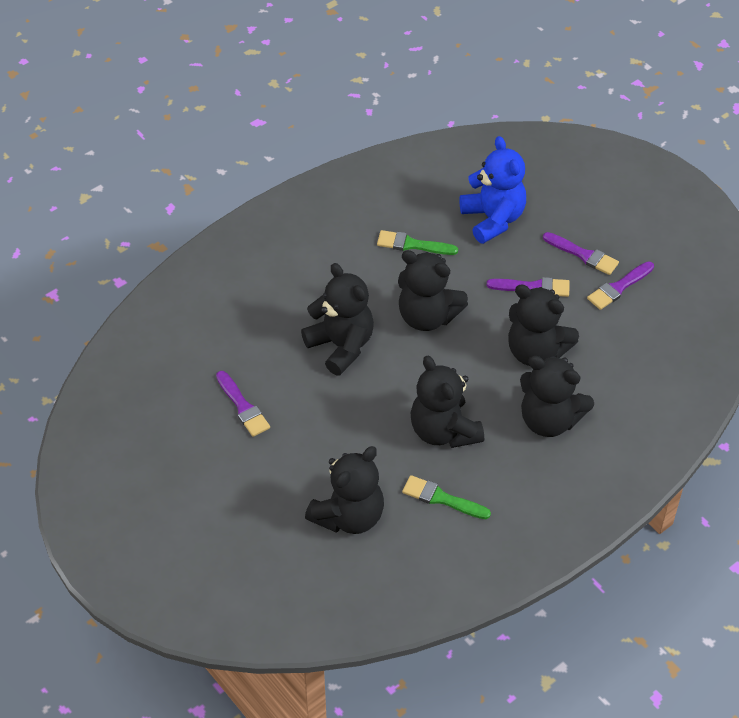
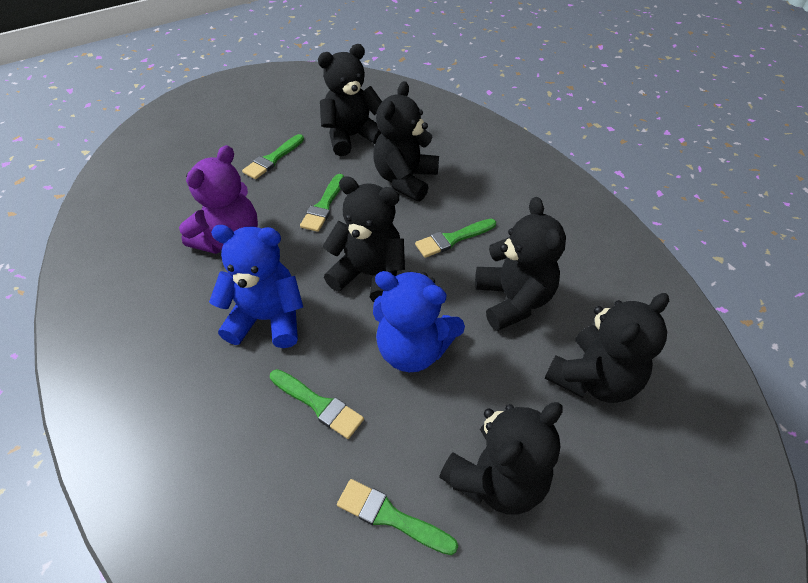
blue teddy bear: [460,136,526,244] = 1 -> [209,225,303,348] [373,271,465,372] = 2
green brush: [377,230,458,255] [402,475,491,519] = 2 -> [242,134,304,179] [270,369,364,439] [300,174,344,232] [337,479,458,555] [415,219,496,258] = 5
purple brush: [216,371,270,437] [487,277,570,297] [543,232,619,275] [587,261,654,310] = 4 -> none = 0
purple teddy bear: none = 0 -> [179,145,258,254] = 1

